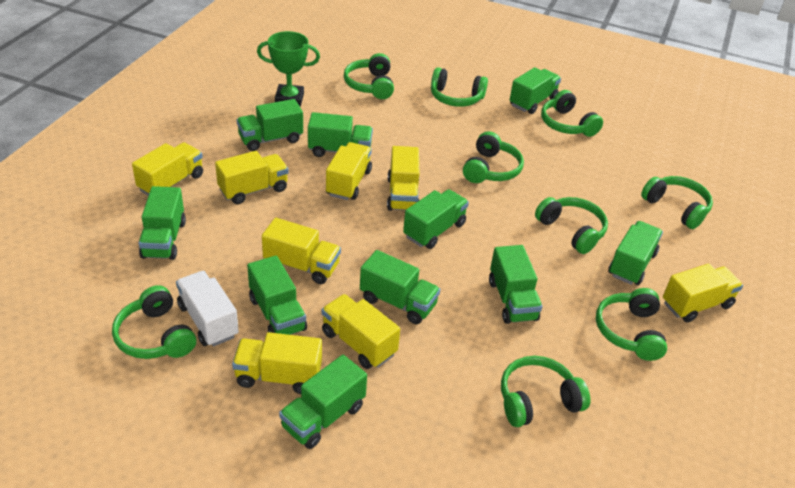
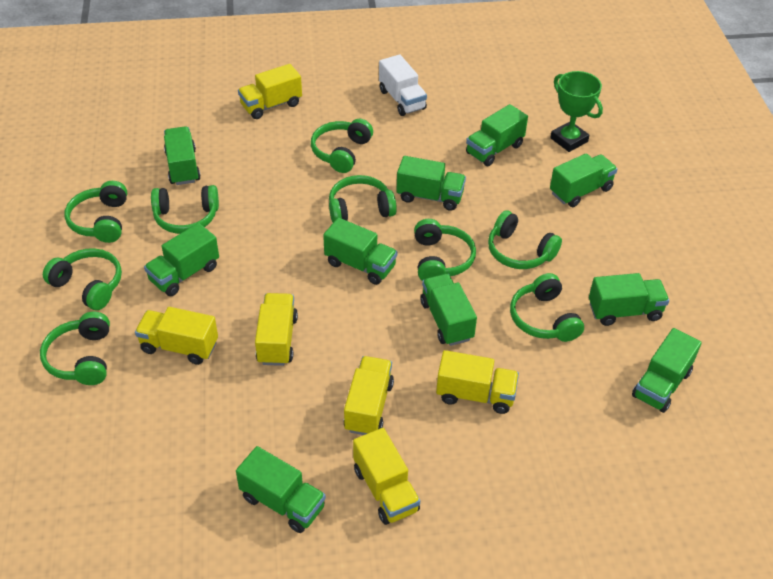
yellow truck: [132,142,203,196] [215,151,289,204] [232,332,322,394] [262,218,341,284] [322,294,400,369] [326,142,372,200] [387,146,419,211] [663,264,743,323] = 8 -> [135,307,218,365] [238,64,302,119] [255,293,298,366] [344,356,394,435] [353,428,420,525] [436,350,519,414] = 6

